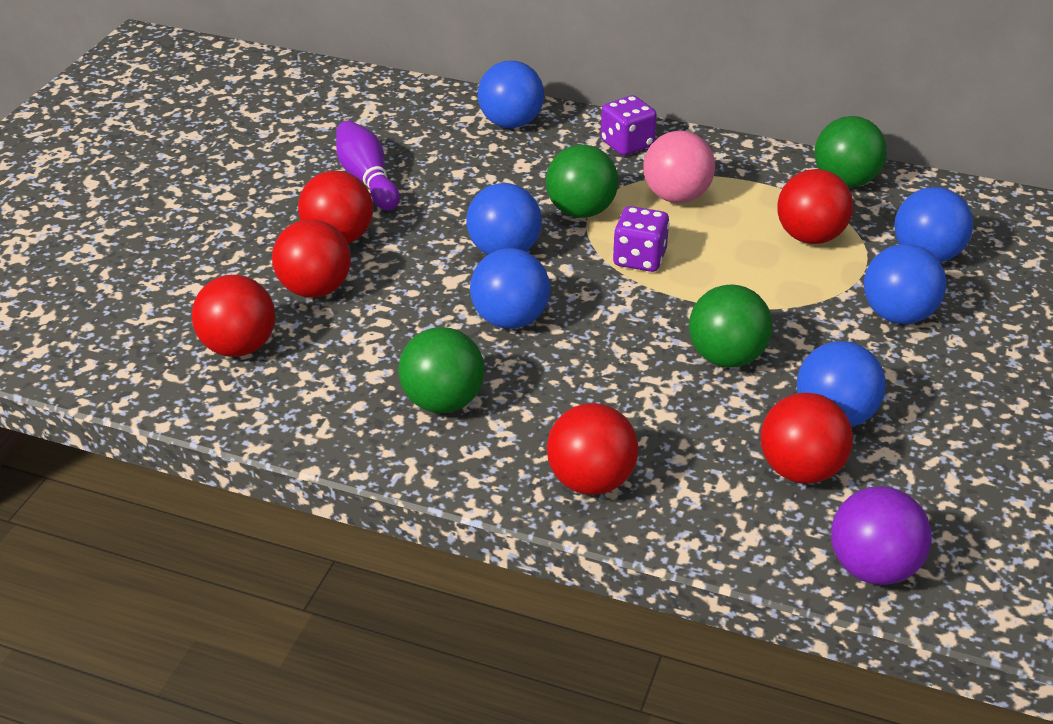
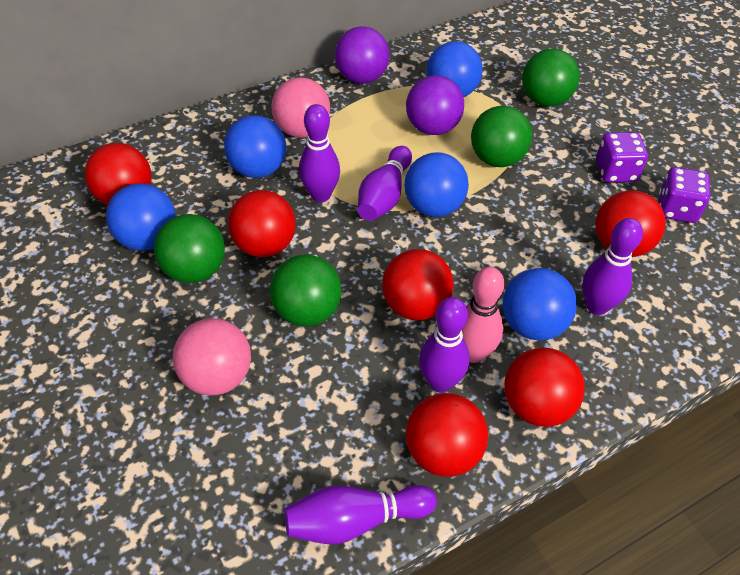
blue ball: [466,183,542,255] [470,248,550,329] [478,61,544,128] [797,341,886,427] [864,244,946,324] [894,187,973,262] = 6 -> [106,183,176,251] [224,115,286,178] [404,152,469,217] [427,41,483,97] [503,268,577,341] = 5
pink ball: [643,131,715,203] = 1 -> [173,318,251,395] [271,77,330,138] = 2
pink bowling pin: none = 0 -> [462,267,505,363] = 1
purple ball: [831,486,932,585] = 1 -> [335,26,389,84] [406,75,464,135] = 2
purple bowling pin: [336,121,400,210] = 1 -> [284,485,437,544] [299,104,340,202] [358,146,412,221] [419,297,470,392] [583,218,643,315] = 5

